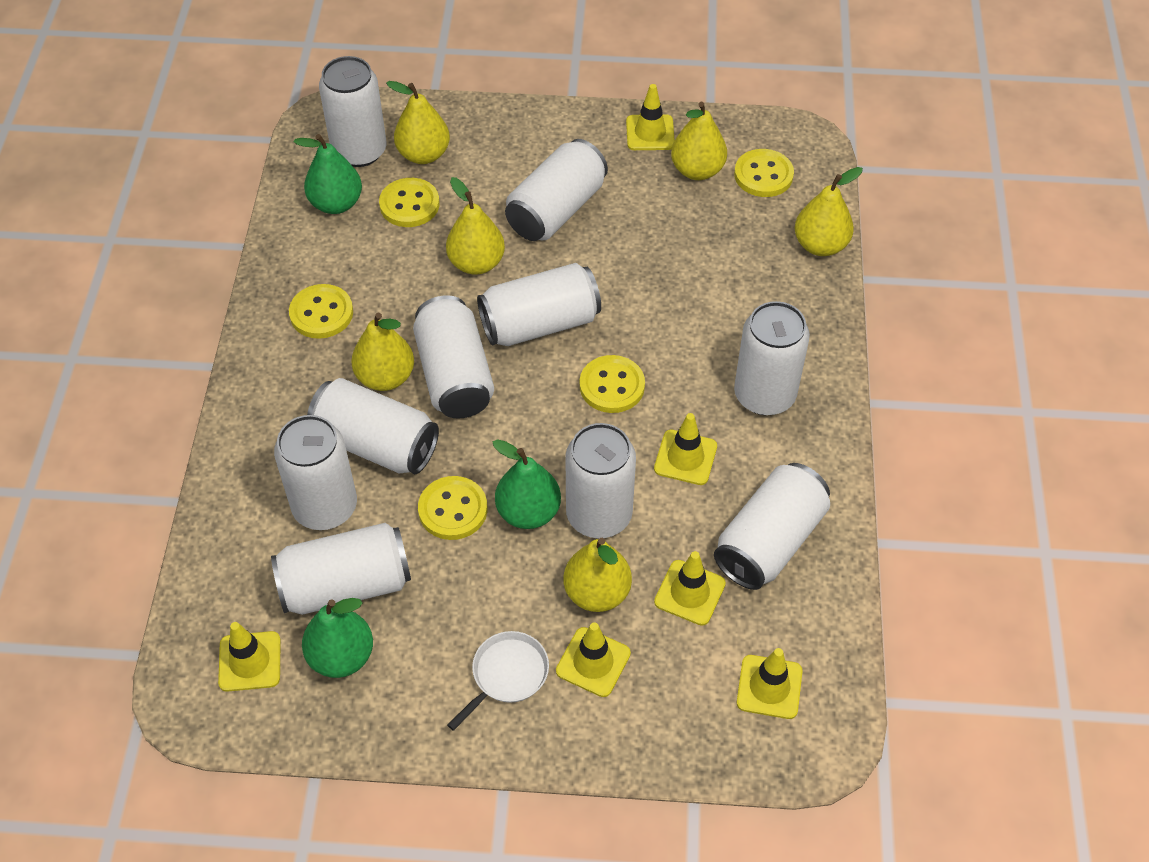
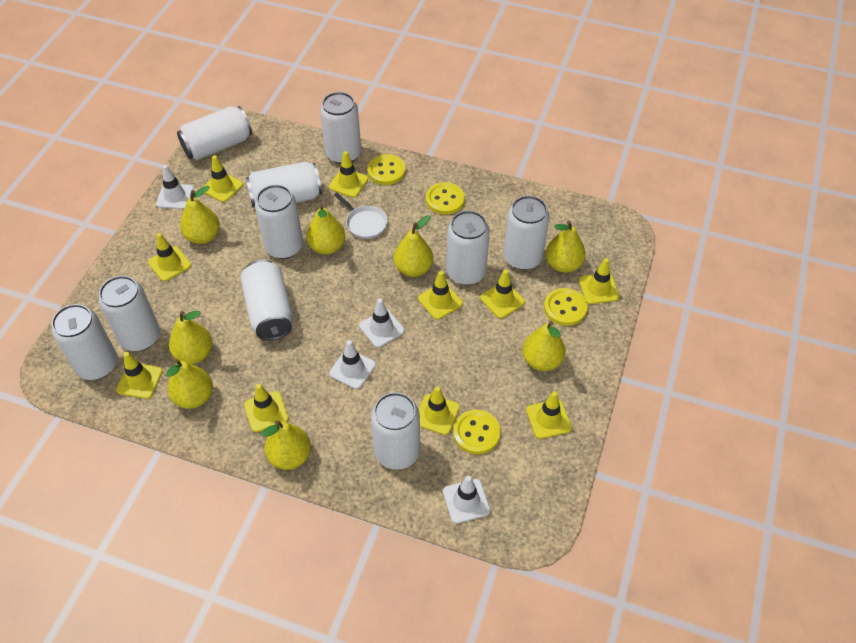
green pear: [294,134,362,214] [302,598,373,678] [493,439,561,529] = 3 -> none = 0
white traffic cone: none = 0 -> [156,165,194,209] [329,340,376,389] [359,299,405,348] [443,476,490,524] = 4
yellow button: [289,284,353,339] [379,178,440,227] [418,476,487,540] [580,355,645,413] [734,149,794,197] = 5 -> [367,154,406,185] [426,182,465,215] [453,410,501,455] [544,288,588,326] = 4
yellow pear: [351,313,414,391] [386,81,450,164] [446,177,505,275] [563,538,632,612] [671,102,727,180] [795,167,863,256] = 6 -> [166,359,213,409] [169,311,213,364] [180,186,220,244] [261,420,311,470] [306,204,345,255] [394,215,433,277] [522,321,565,371] [546,221,586,273] = 8
yellow traffic cone: [218,622,281,692] [556,623,631,697] [626,84,675,150] [654,413,717,485] [654,551,726,626] [737,648,803,719] = 6 -> [116,352,162,399] [148,233,191,281] [203,155,243,202] [244,384,289,432] [329,151,368,198] [418,271,463,319] [419,386,460,435] [480,270,525,318] [526,391,572,439] [579,258,619,304] = 10

